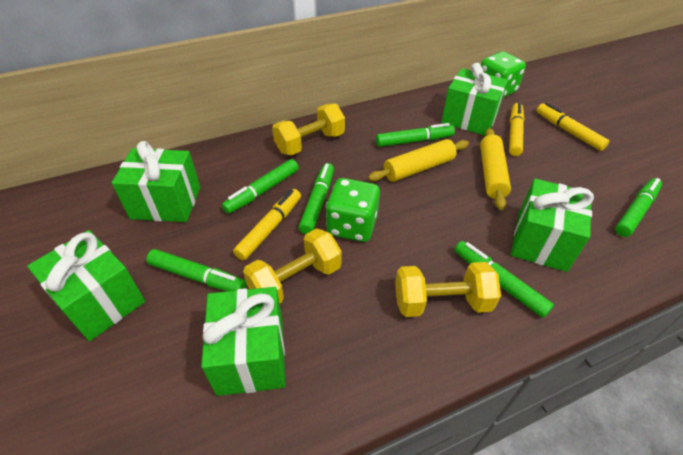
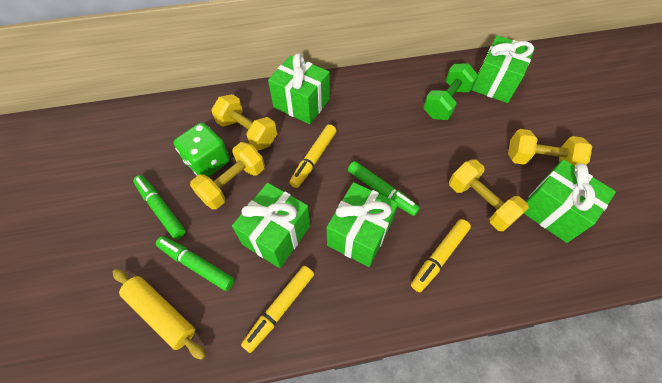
green dice: [326,178,380,242] [481,52,526,97] = 2 -> [174,123,230,177] = 1
green dumbbell: none = 0 -> [423,63,478,120] = 1
green marker: [146,249,246,291] [222,159,299,214] [298,163,334,234] [376,123,455,147] [455,241,554,318] [615,178,662,237] = 6 -> [133,175,186,239] [156,236,235,291] [348,161,420,216] = 3
yellow dumbbell: [243,228,342,303] [272,103,345,155] [395,262,501,317] = 3 -> [190,142,265,209] [211,94,277,151] [449,159,529,231] [508,129,592,166] = 4
yellow rolling pin: [368,139,469,182] [480,128,511,210] = 2 -> [113,269,206,360] = 1

